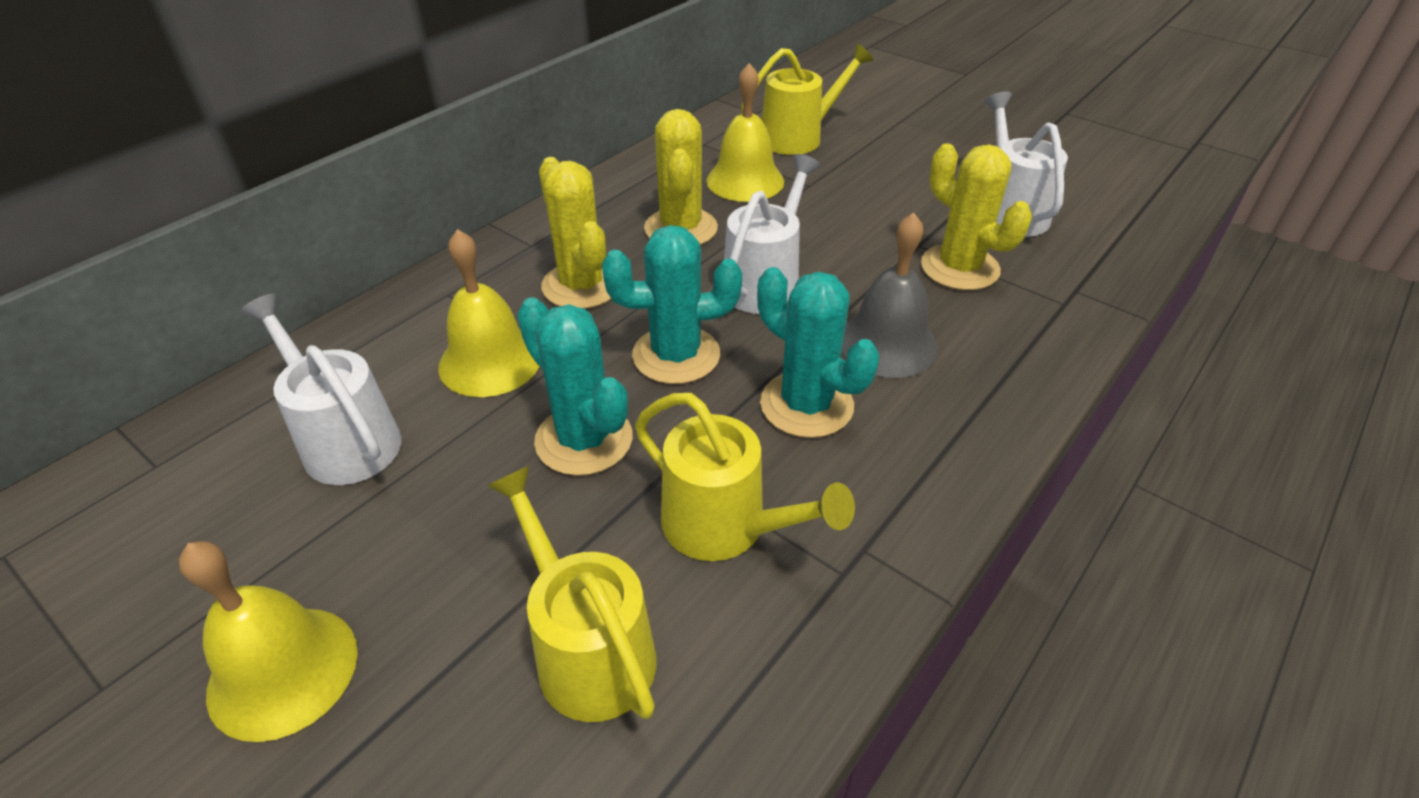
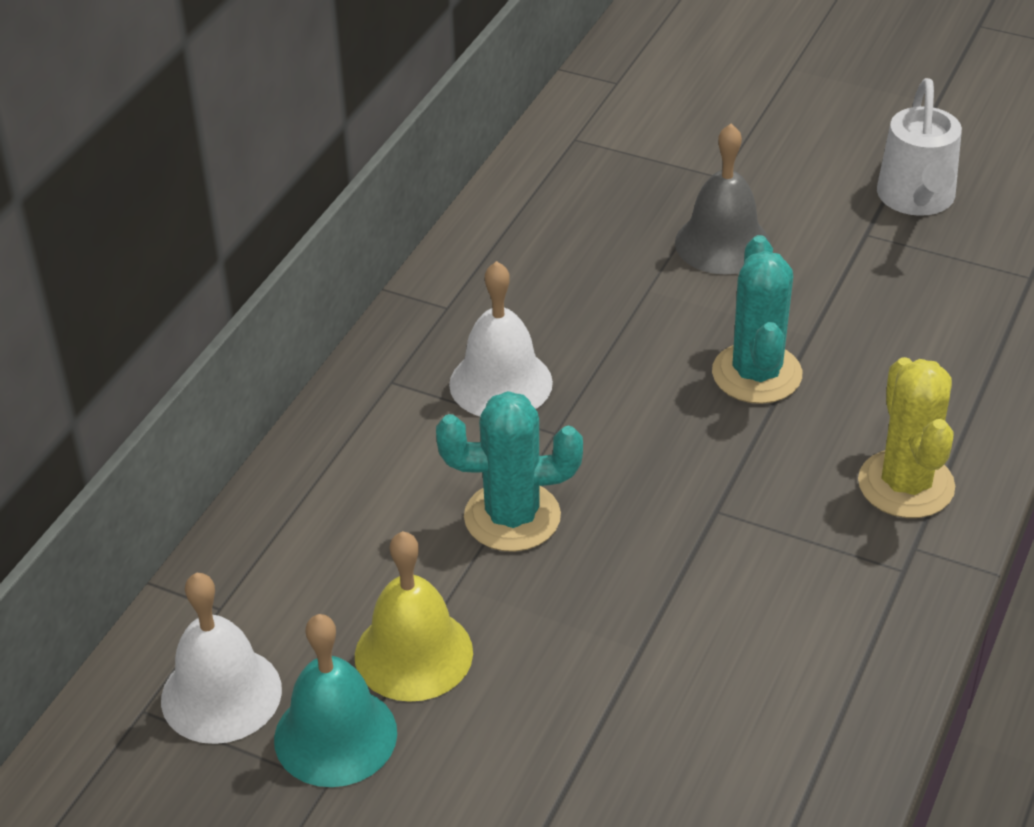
turquoise bell: none = 0 -> [274,614,397,787] = 1
turquoise cactus: [517,297,633,476] [602,225,742,384] [757,267,879,438] = 3 -> [436,391,583,552] [712,235,802,404] = 2
white bell: none = 0 -> [161,572,282,744] [449,261,553,417] = 2
white watering can: [241,294,402,485] [724,154,821,314] [984,92,1068,237] = 3 -> [877,78,962,216] = 1
yellow bell: [179,541,358,742] [438,229,540,397] [706,63,784,202] = 3 -> [355,531,473,702] = 1
yellow cactus: [539,157,611,309] [644,109,718,245] [921,143,1032,290] = 3 -> [858,357,955,518] = 1
yellow watering can: [487,466,656,722] [635,393,855,561] [741,43,873,155] = 3 -> none = 0

